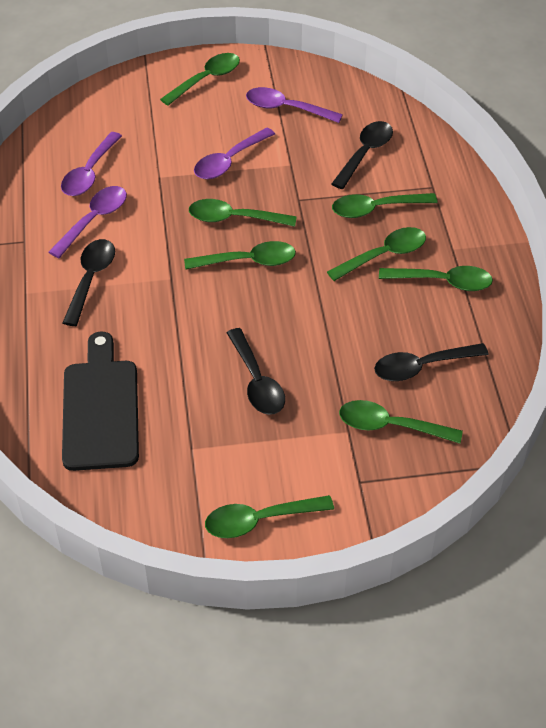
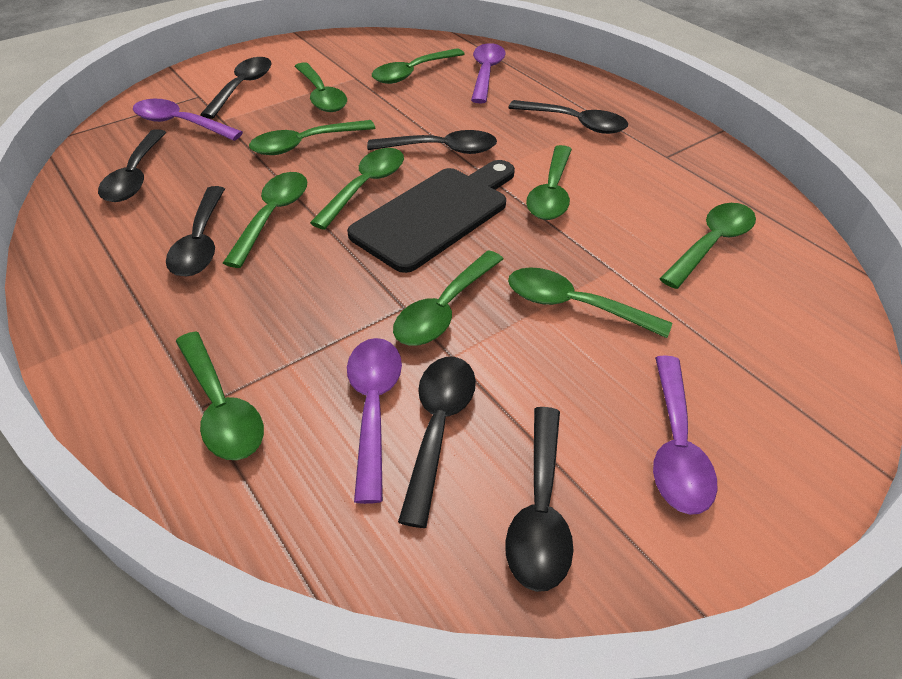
black spoon: [63,239,115,326] [227,328,285,415] [332,121,393,189] [374,343,489,381] = 4 -> [98,129,166,202] [166,186,225,277] [200,57,272,119] [367,130,497,154] [398,357,476,528] [505,407,574,592] [508,100,628,134] = 7
green spoon: [160,53,240,105] [184,241,296,270] [189,199,297,227] [205,495,334,538] [327,227,426,281] [332,193,437,218] [339,400,463,444] [379,266,493,291] = 8 -> [176,331,264,460] [223,172,307,268] [249,120,375,155] [295,62,347,112] [310,148,404,230] [372,48,465,84] [393,251,503,345] [508,267,672,338] [526,145,572,220] [659,203,756,289] = 10

